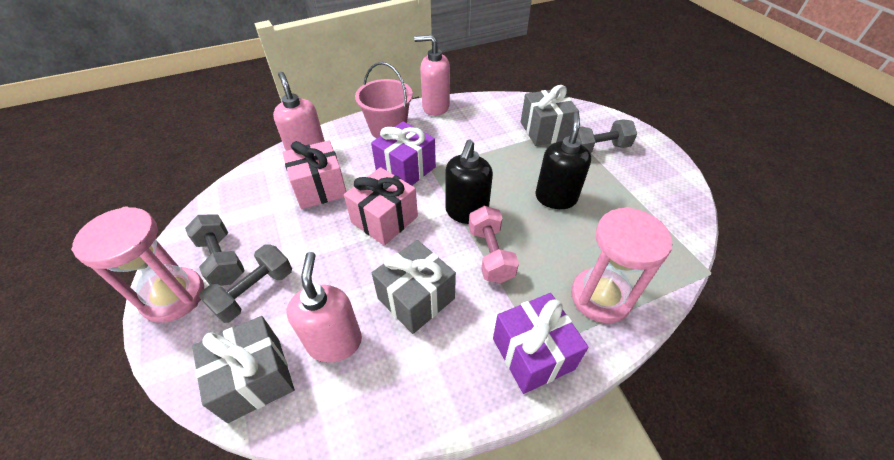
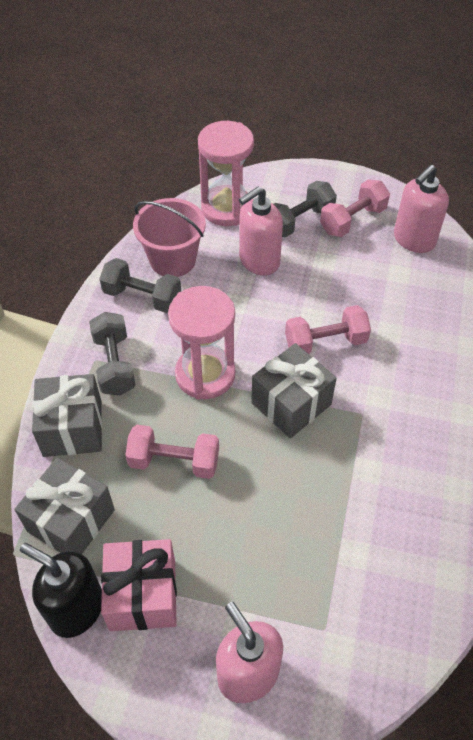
black soap dispenser: [445,140,493,224] [535,111,591,209] = 2 -> [20,543,102,638] = 1
pink dumbbell: [469,206,519,283] = 1 -> [125,425,219,479] [285,305,371,354] [320,179,390,237] = 3
pink gift: [283,140,346,209] [344,167,418,246] = 2 -> [101,539,177,631] = 1
purple gift: [371,121,436,185] [493,293,589,394] = 2 -> none = 0

